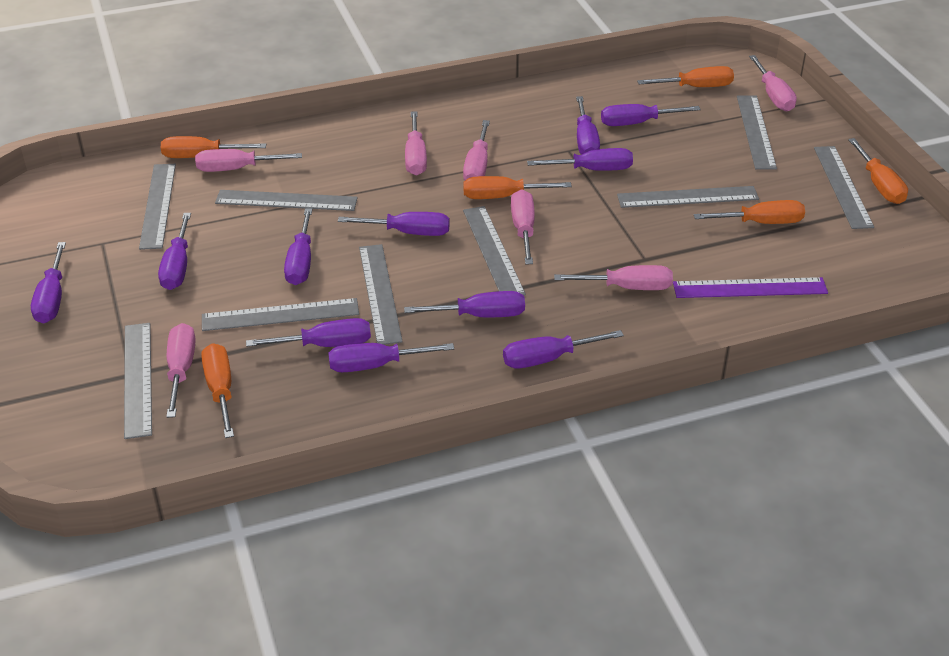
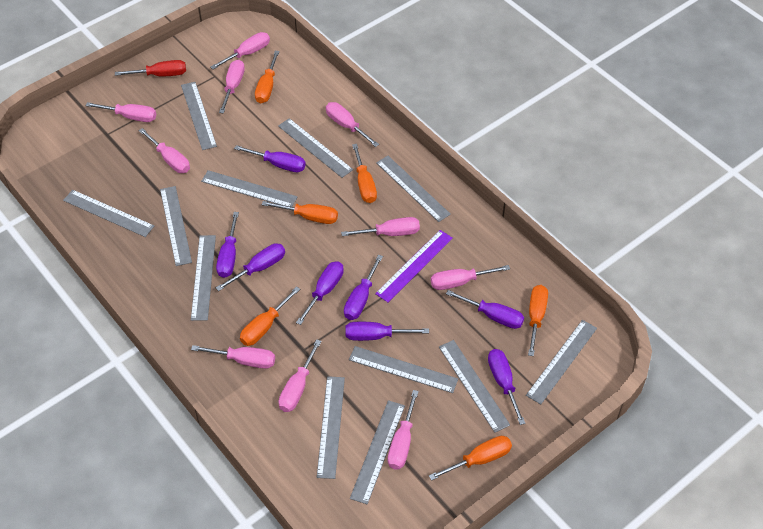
grey ruler: [124,323,152,439] [139,164,176,250] [202,298,359,331] [215,190,358,211] [359,244,403,345] [463,206,526,296] [617,186,759,208] [737,95,777,170] [814,146,874,229] = 9 -> [63,190,154,237] [160,186,192,266] [181,82,217,150] [191,235,216,321] [201,170,298,207] [278,118,353,178] [317,376,345,479] [349,346,458,393] [350,400,405,504] [376,156,451,222] [439,340,510,433] [526,320,597,405] = 12
pink screwdriver: [166,323,195,418] [195,149,302,172] [405,111,427,176] [463,120,490,180] [511,189,535,264] [554,265,673,290] [749,55,797,111] = 7 -> [85,102,156,122] [139,128,190,173] [191,345,275,369] [211,32,270,69] [219,59,245,113] [279,339,322,412] [326,102,379,147] [341,217,420,236] [388,390,419,469] [431,265,510,290] = 10
purple screwdriver: [31,242,66,323] [158,213,191,290] [246,318,371,347] [284,208,312,285] [328,343,454,372] [338,212,450,236] [404,291,525,317] [503,330,624,368] [527,148,633,171] [576,96,600,155] [601,104,701,126] = 11 -> [216,212,239,278] [216,243,285,291] [234,145,306,172] [296,261,344,325] [344,255,383,320] [345,322,429,341] [446,290,524,329] [488,349,525,425] = 8
red screwdriver: none = 0 -> [115,60,186,77] = 1

